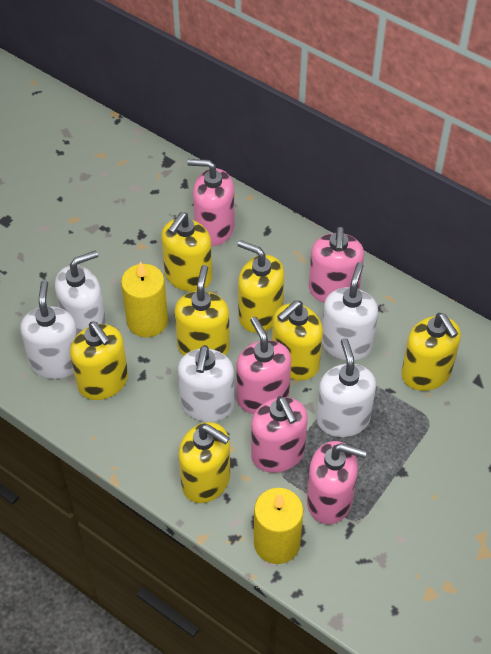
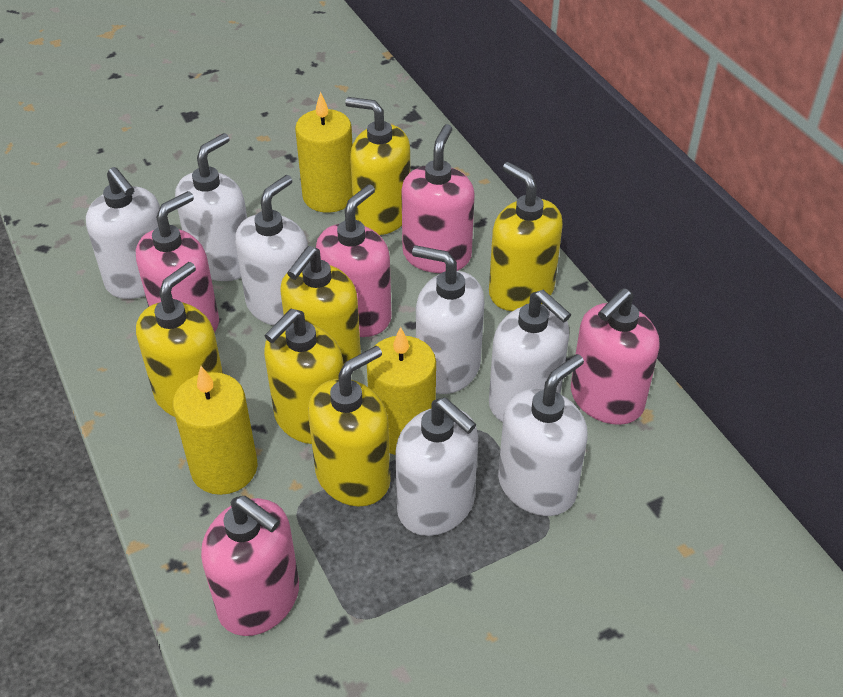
white soap dispenser: [20,280,78,379] [55,250,106,334] [178,345,235,422] [316,338,376,437] [322,262,378,360] = 5 -> [86,167,160,299] [175,133,247,281] [235,175,308,326] [395,398,478,536] [412,245,484,394] [489,290,571,422] [498,354,588,516] = 7
yellow candle: [121,262,168,337] [254,488,303,564] = 2 -> [173,366,258,495] [295,92,353,213] [367,327,436,455] = 3
yellow soap dispenser: [70,322,128,400] [161,212,212,292] [175,265,230,356] [178,422,230,503] [238,240,284,333] [272,300,323,380] [401,313,461,391] = 7 -> [136,262,223,417] [264,309,343,444] [280,246,361,365] [308,346,391,507] [345,97,410,235] [489,162,563,311] = 6

